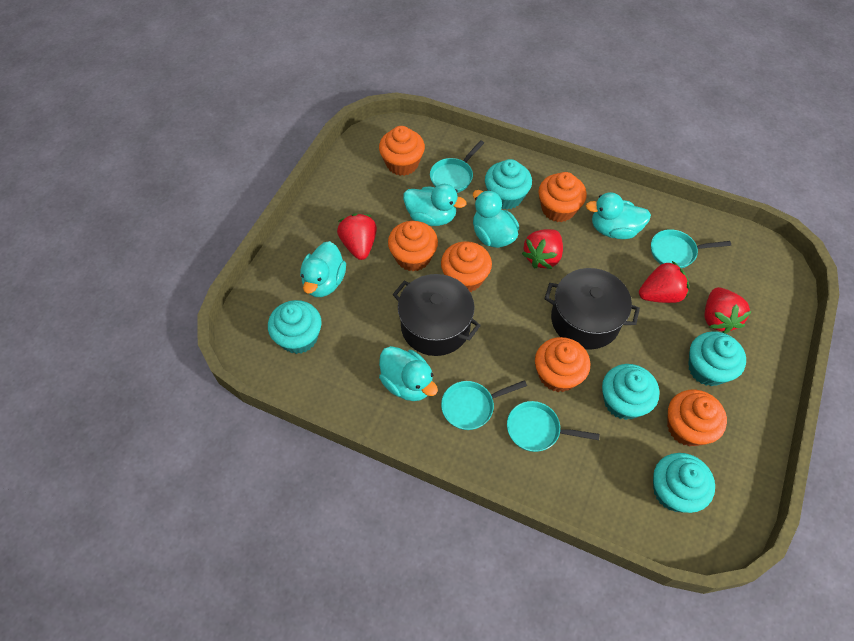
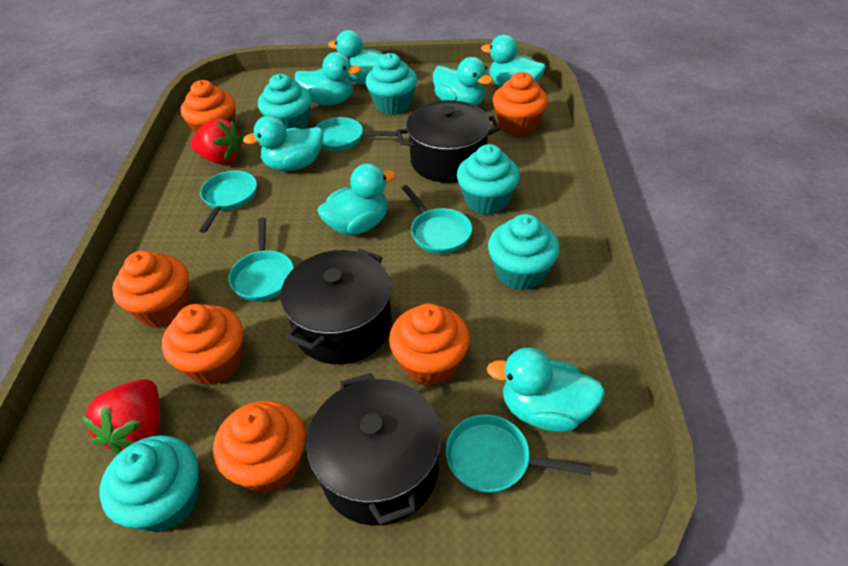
black pot: [392,274,481,356] [544,268,640,350] = 2 -> [280,249,392,364] [306,373,441,526] [396,100,500,183] = 3
red strawberry: [337,213,377,260] [522,229,563,269] [639,261,689,303] [704,287,752,334] = 4 -> [81,379,160,454] [191,118,243,165] = 2
turquoise duck: [300,241,346,297] [379,346,438,401] [403,184,467,226] [473,190,519,248] [586,192,651,239] = 5 -> [243,116,323,171] [295,52,361,105] [317,163,396,235] [328,30,383,85] [433,57,493,106] [481,35,546,87] [486,347,605,432] = 7
turquoise pan: [430,140,484,193] [441,380,527,430] [507,401,600,452] [651,229,731,269] = 4 -> [199,171,257,233] [228,218,294,301] [315,117,397,151] [401,185,472,254] [446,414,592,493] = 5

